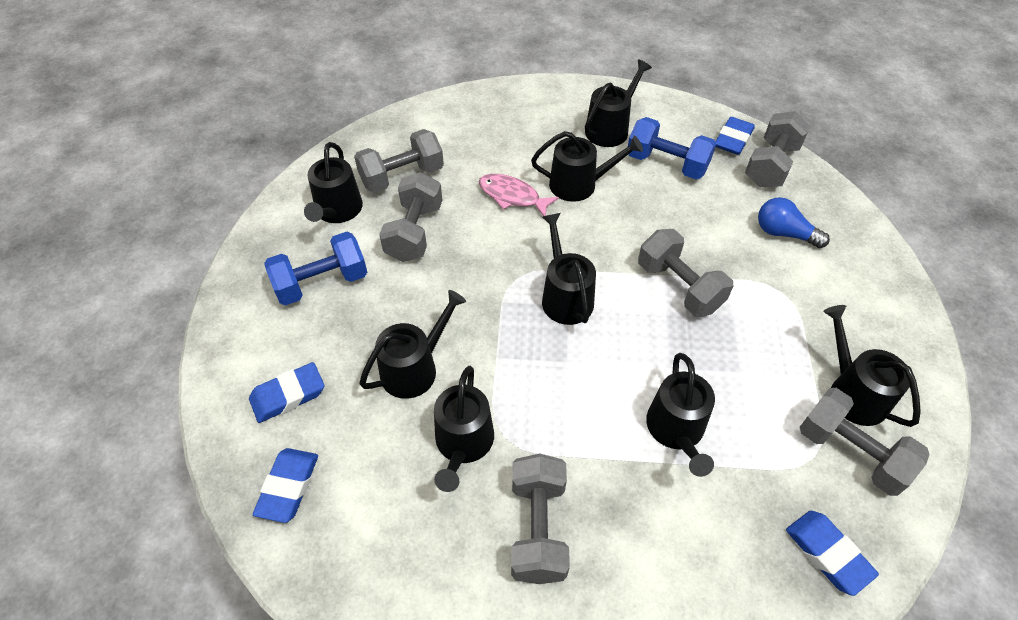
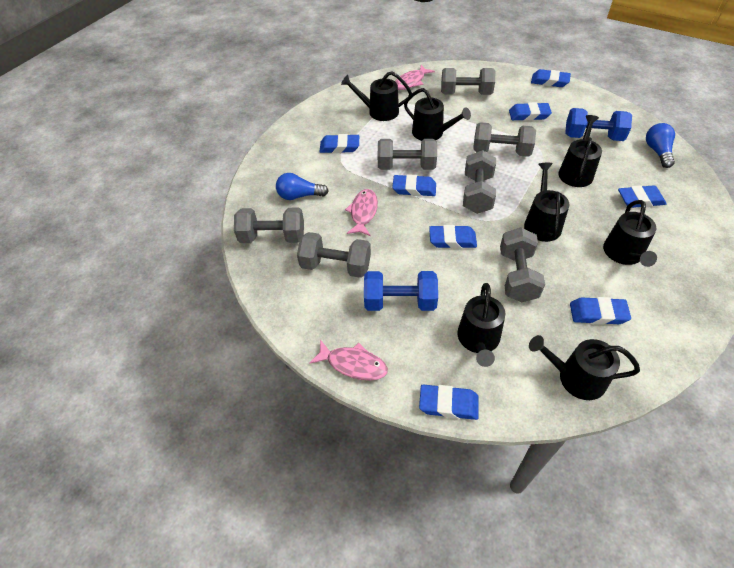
black watering can: [304,142,363,223] [360,290,466,399] [434,366,494,492] [531,131,643,202] [542,213,596,325] [585,59,652,147] [646,353,715,477] [823,305,921,427] = 8 -> [341,71,412,121] [404,88,471,141] [457,283,505,367] [524,163,569,242] [529,335,640,400] [558,115,602,187] [603,200,657,267] = 7
blue eraser: [249,362,324,423] [253,448,318,523] [715,117,755,155] [786,511,879,596] = 4 -> [320,134,359,153] [392,174,436,196] [419,385,479,420] [429,225,477,249] [509,102,552,121] [531,69,571,87] [570,297,631,325] [618,185,666,208] = 8
blue light bulb: [758,197,830,248] = 1 -> [276,173,329,200] [646,123,675,168] = 2
grey dumbbell: [354,129,444,193] [379,172,442,262] [511,454,570,584] [638,229,733,317] [745,111,810,187] [800,388,930,496] = 6 -> [234,208,304,243] [297,232,371,278] [378,139,437,170] [441,68,495,95] [463,150,496,214] [473,122,536,157] [500,227,545,302] = 7
pink fish: [479,174,559,216] = 1 -> [309,340,388,380] [345,189,378,236] [395,65,435,90] = 3

